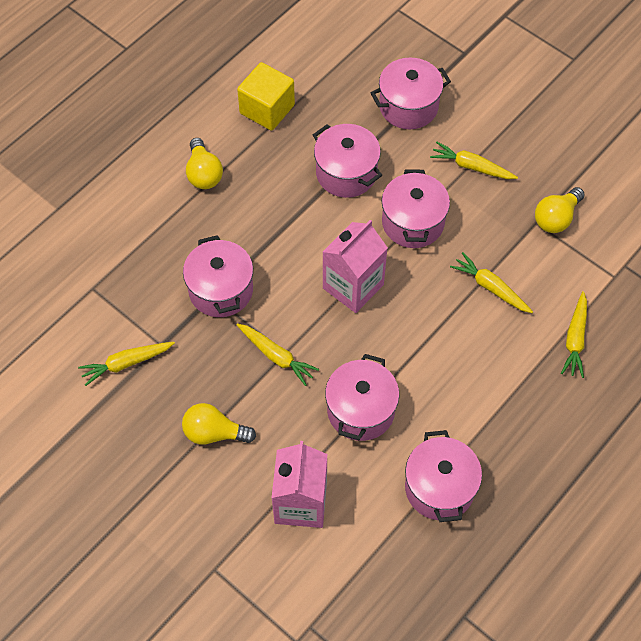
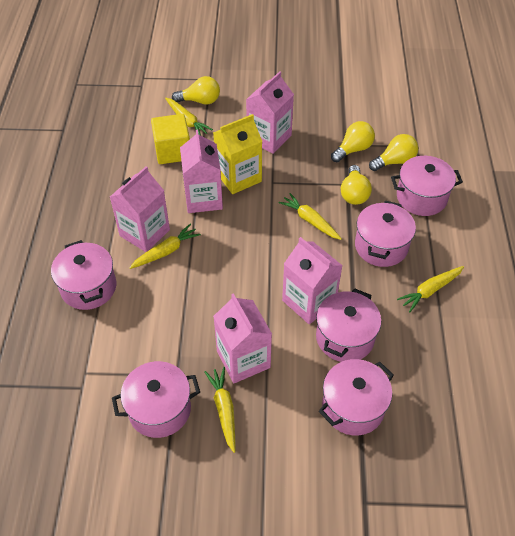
pink carton: [272,441,327,528] [323,220,388,313] = 2 -> [110,166,170,252] [180,130,223,213] [213,293,272,383] [246,71,294,154] [282,237,343,324] = 5
yellow carton: none = 0 -> [213,114,262,194] = 1
yellow light bulb: [182,403,256,445] [186,138,223,189] [535,187,585,233] = 3 -> [172,76,220,104] [331,121,375,162] [341,165,372,205] [369,134,418,171] = 4

